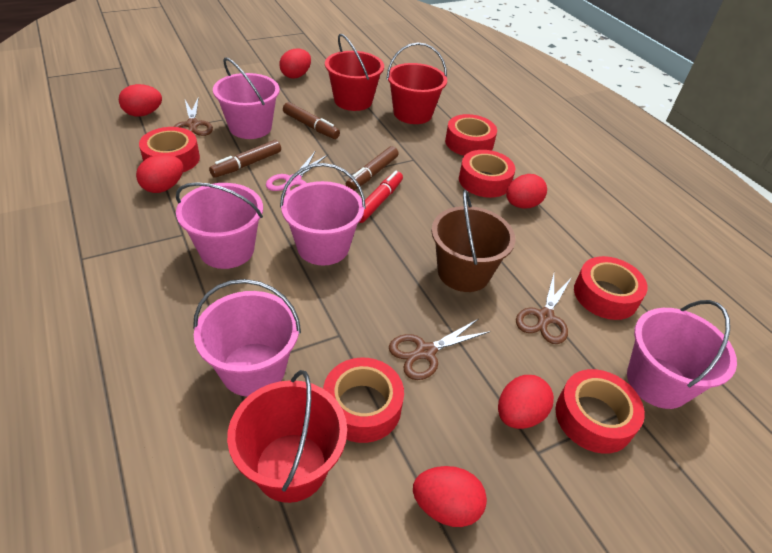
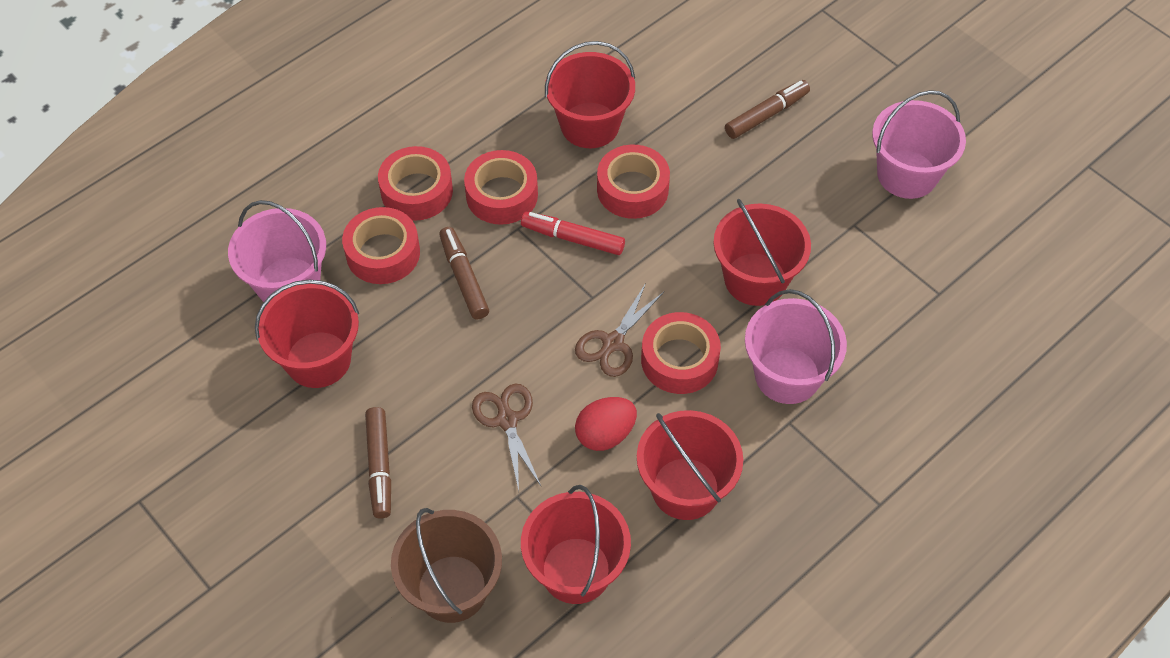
brown scissors: [174,97,213,136] [389,319,491,380] [516,274,572,344] = 3 -> [472,384,541,491] [575,283,664,377] = 2
pink bucket: [176,182,263,269] [193,279,301,397] [213,57,280,139] [280,163,366,265] [627,300,737,409] = 5 -> [228,200,326,302] [745,289,847,404] [872,90,966,199] = 3
pink scissors: [266,152,328,195] = 1 -> none = 0
red bucket: [227,370,347,503] [325,34,384,111] [387,42,447,124] = 3 -> [255,280,359,388] [521,485,631,604] [545,41,635,148] [637,410,743,520] [713,199,811,306] = 5
red egg: [119,84,162,117] [136,154,183,193] [279,48,311,79] [413,466,487,527] [498,375,554,429] [506,174,547,209] = 6 -> [575,397,637,451] = 1
red tape: [139,127,200,172] [323,358,404,443] [445,114,497,156] [459,150,515,198] [555,369,645,454] [574,256,648,320] = 6 -> [342,207,420,284] [378,146,453,221] [464,150,538,225] [597,145,670,219] [641,312,721,394] = 5

